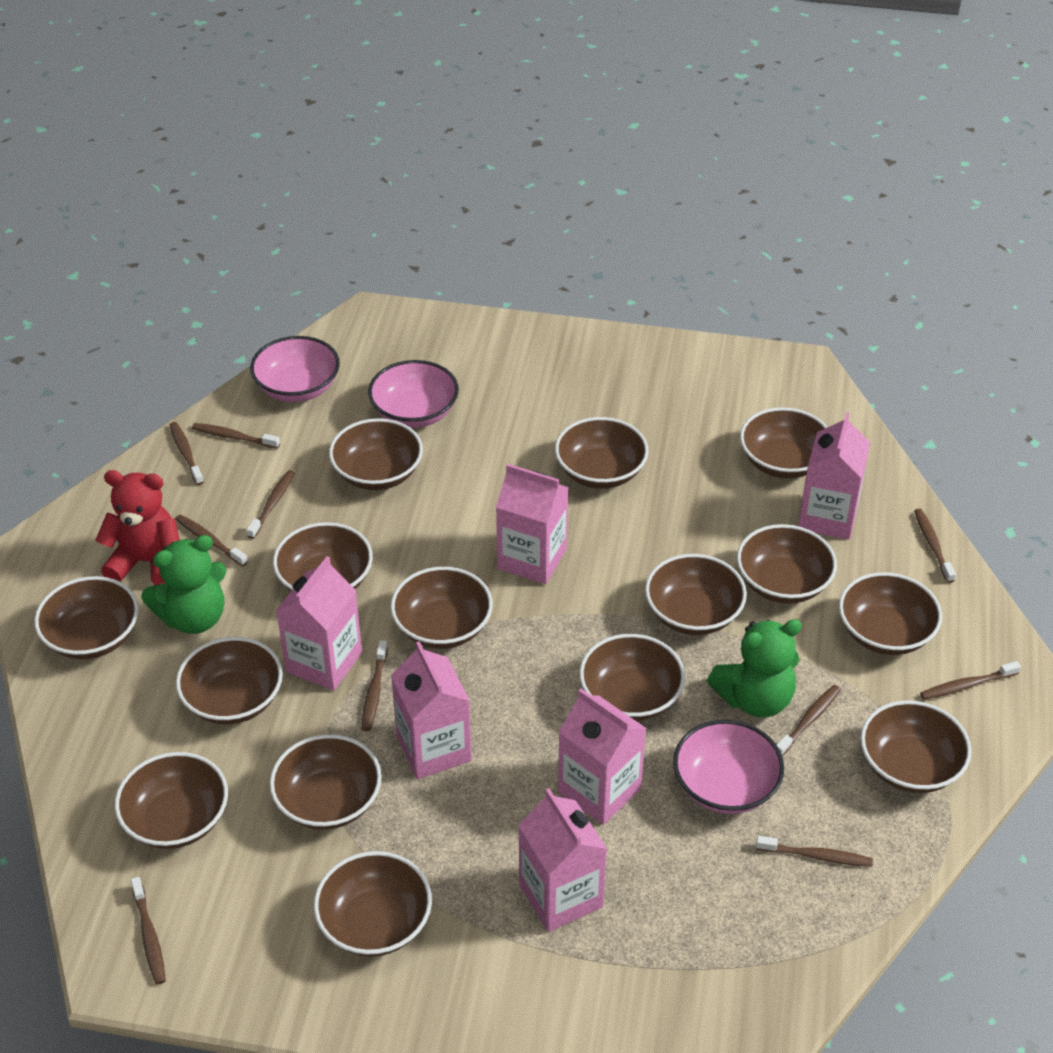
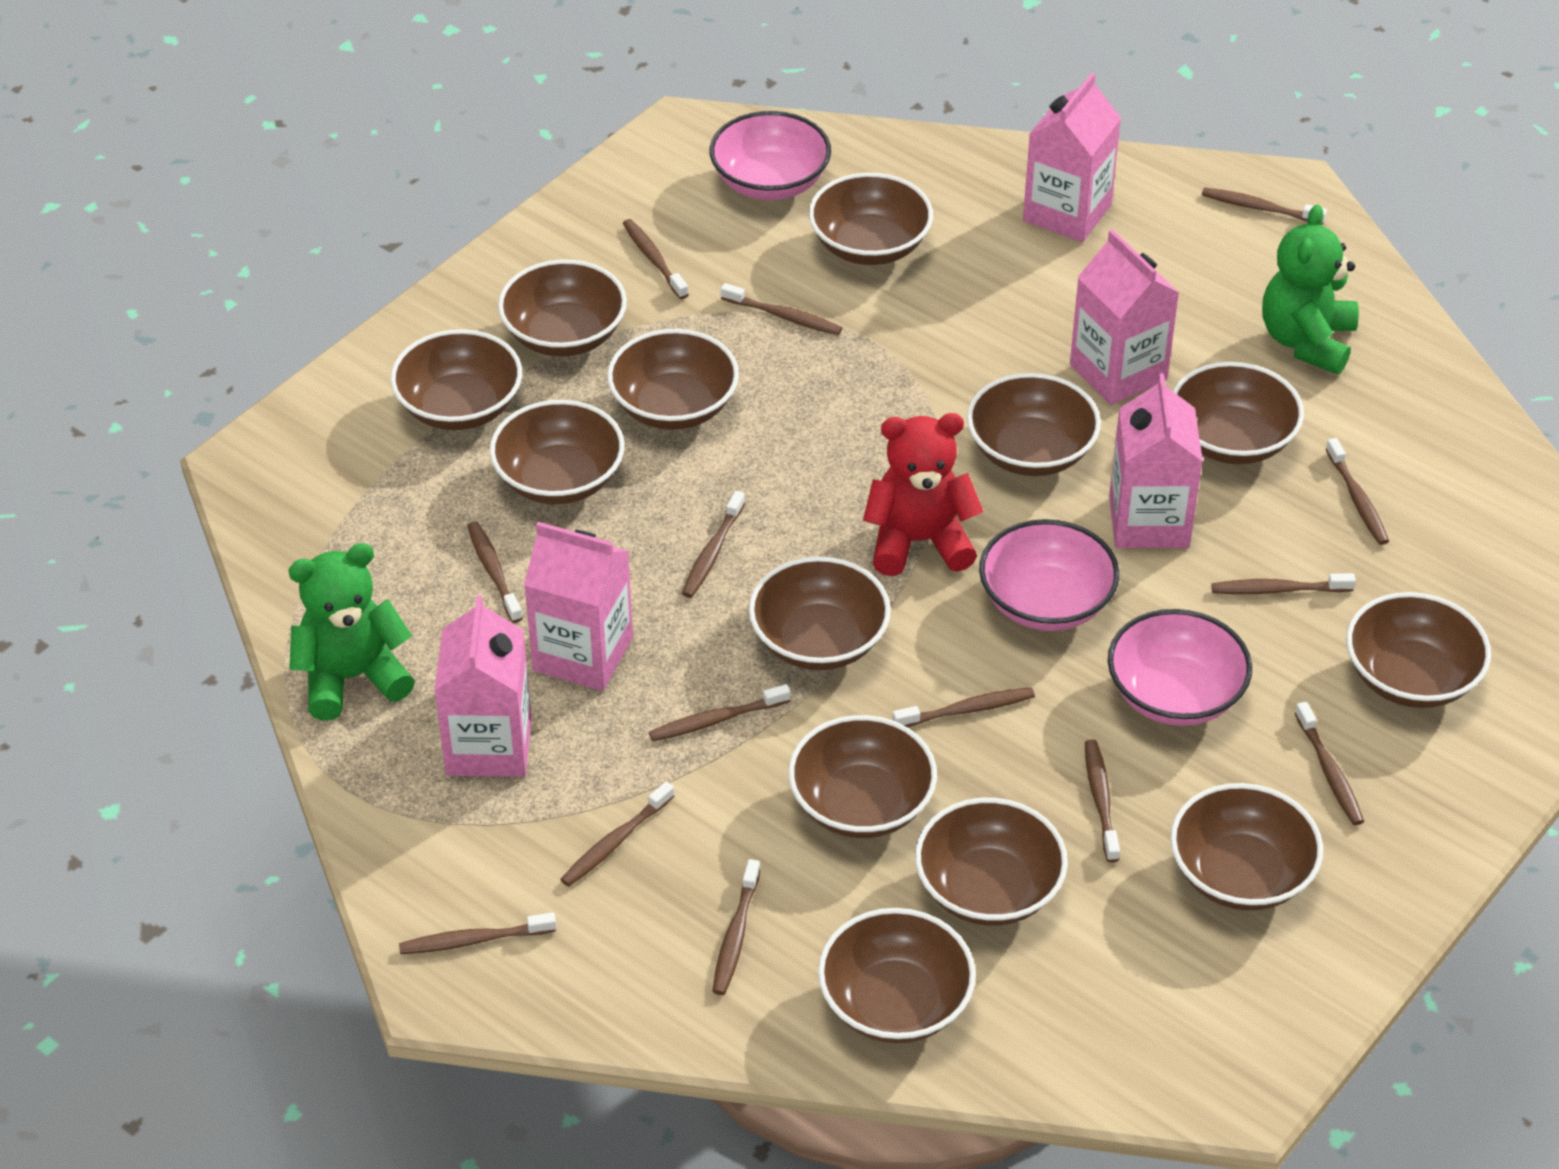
brown bowl: [34,576,139,659] [115,752,228,849] [176,637,283,724] [270,734,382,830] [273,522,373,591] [314,851,432,957] [329,418,423,490] [391,567,493,649] [555,417,649,489] [579,634,685,721] [645,554,747,635] [737,524,837,604] [740,407,827,478] [839,572,942,655] [861,700,972,793] = 15 -> [390,329,522,430] [490,400,624,504] [498,259,627,357] [607,329,739,430] [749,556,891,670] [788,715,937,838] [809,173,933,265] [818,908,976,1043] [915,798,1068,926] [967,373,1101,476] [1170,783,1323,910] [1173,362,1304,464] [1346,592,1491,708] = 13
brown toothbrush: [131,877,166,985] [170,422,204,485] [175,514,248,566] [192,423,280,449] [246,470,295,539] [362,640,388,731] [756,836,873,867] [777,685,841,756] [914,508,956,583] [920,661,1021,699] = 10 -> [399,912,556,954] [467,521,523,623] [561,781,675,887] [623,219,689,299] [649,684,791,741] [682,491,745,598] [712,859,760,995] [721,283,842,335] [892,687,1035,727] [1085,739,1120,862] [1202,187,1327,225] [1211,573,1356,594] [1295,702,1364,825] [1326,438,1389,545] = 14
pink carton: [276,556,362,691] [391,641,472,779] [496,464,569,584] [518,788,607,932] [558,689,647,825] [798,412,870,540] = 6 -> [434,595,532,777] [524,522,633,691] [1023,73,1121,242] [1070,229,1179,405] [1109,374,1203,548] = 5

